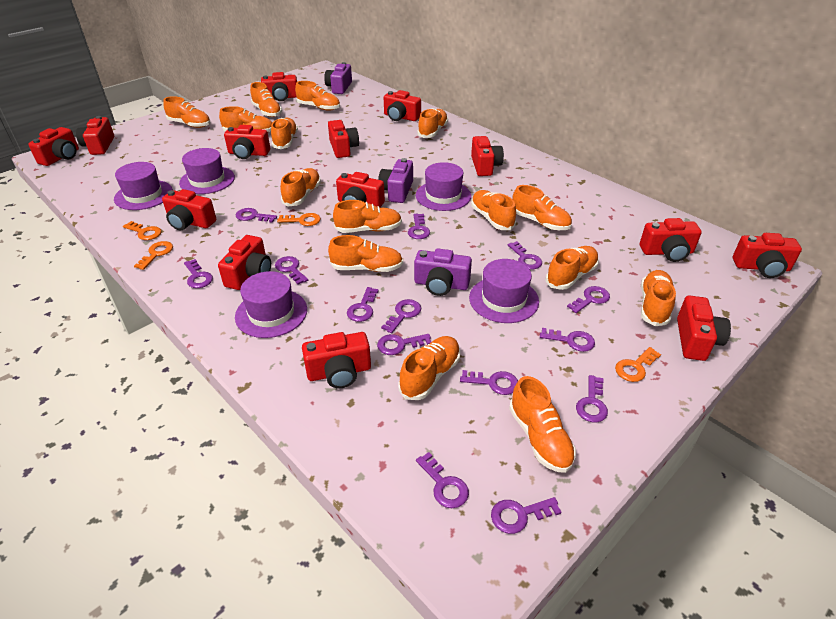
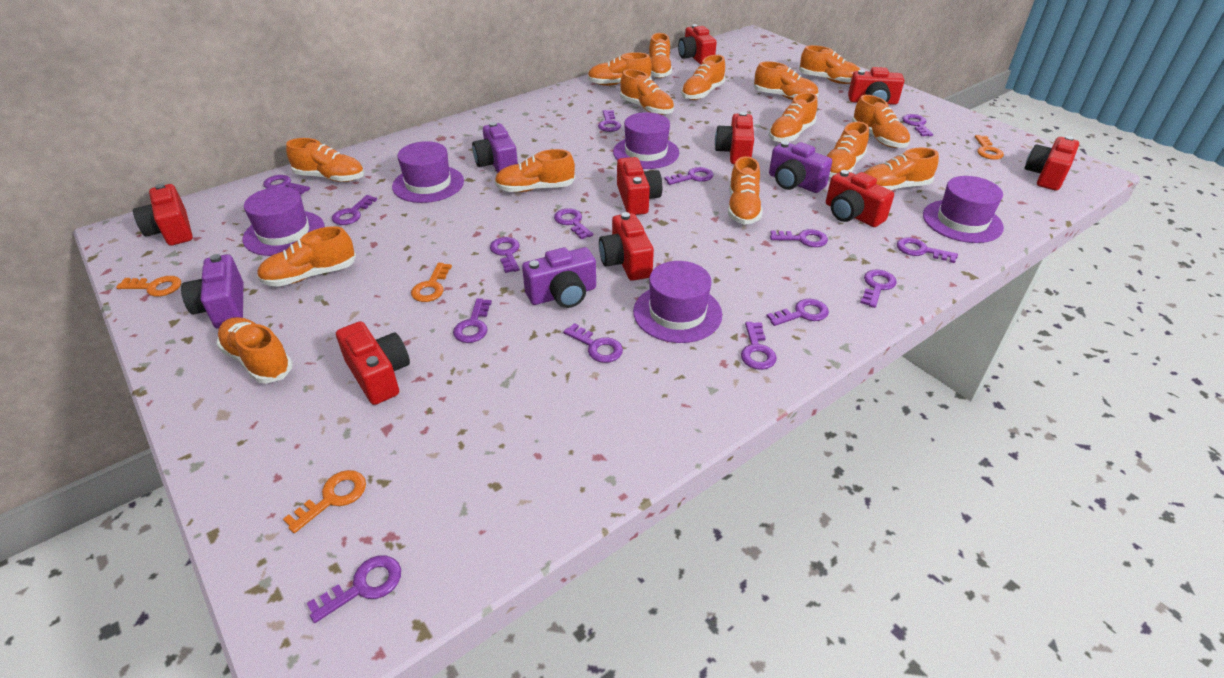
purple camera: [324,62,352,94] [378,158,413,203] [414,249,472,296] = 3 -> [181,254,243,329] [472,122,518,173] [522,247,596,308] [769,141,832,193] = 4
purple key: [184,259,213,288] [236,208,277,223] [275,256,308,285] [347,287,379,322] [377,334,431,355] [381,299,421,333] [408,214,430,239] [416,452,469,508] [460,370,518,395] [491,497,561,534] [508,241,542,269] [540,328,595,352] [567,286,610,313] [576,375,608,423] = 14 -> [263,175,310,195] [307,555,401,623] [332,195,377,225] [453,298,492,343] [490,237,520,273] [554,208,593,239] [563,323,623,363] [598,110,621,132] [664,167,713,185] [741,322,777,370] [767,299,829,326] [770,229,828,247] [860,269,897,308] [897,237,958,263] [902,114,933,136] = 15
red camera: [28,127,79,166] [76,116,114,155] [162,189,216,230] [218,235,271,290] [224,125,270,159] [261,72,297,101] [302,332,371,388] [328,120,359,158] [336,172,385,208] [383,90,421,121] [471,136,504,176] [640,218,702,262] [677,295,731,361] [733,233,802,278] = 14 -> [133,183,193,246] [336,321,410,405] [599,212,654,281] [617,157,662,215] [678,24,717,65] [715,112,754,164] [826,170,894,227] [848,67,904,105] [1025,136,1079,191] = 9

